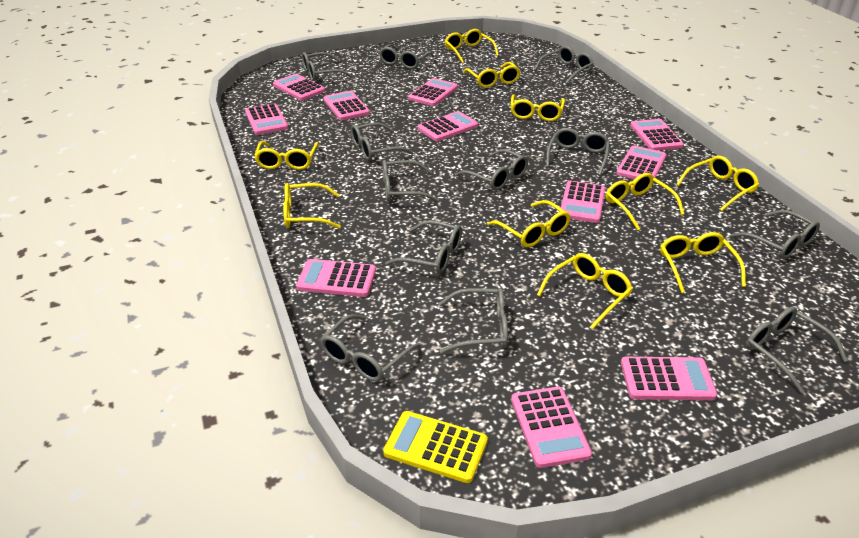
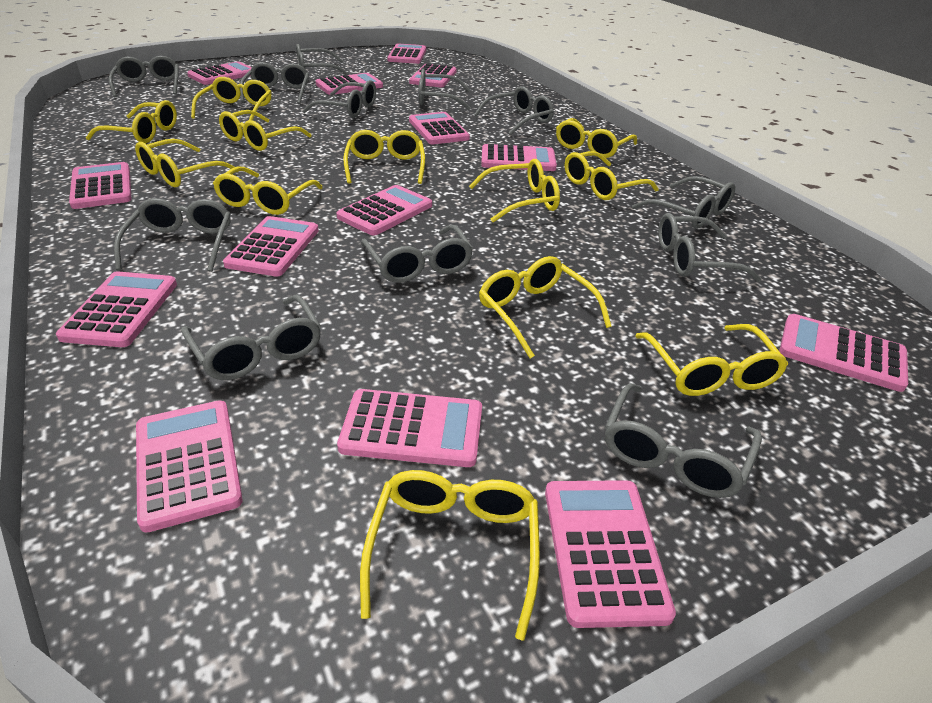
pink calculator: [245,103,288,135] [273,74,325,100] [296,259,376,297] [323,91,370,120] [408,78,458,106] [418,111,478,141] [511,387,592,468] [561,181,605,223] [616,145,666,179] [621,357,717,400] [630,119,684,151] = 11 -> [56,271,177,347] [69,162,131,209] [136,401,243,533] [187,61,252,85] [223,216,319,276] [316,73,383,95] [336,185,432,236] [337,389,482,467] [387,43,426,64] [409,63,457,88] [409,112,470,144] [481,144,557,171] [545,480,676,628] [779,314,908,392] = 14
yellow calculator: [383,411,488,483] = 1 -> none = 0
yellow glasses: [254,141,319,170] [283,183,341,229] [445,29,499,64] [463,62,520,88] [487,200,570,247] [511,94,565,121] [537,253,633,329] [606,173,684,231] [660,232,746,293] [676,156,759,211] = 10 -> [86,100,177,143] [135,139,239,187] [191,77,272,121] [213,166,323,215] [219,110,311,151] [343,130,425,184] [360,470,540,641] [469,159,560,222] [479,256,612,358] [556,118,637,158] [565,151,659,200] [635,324,788,396] = 12

